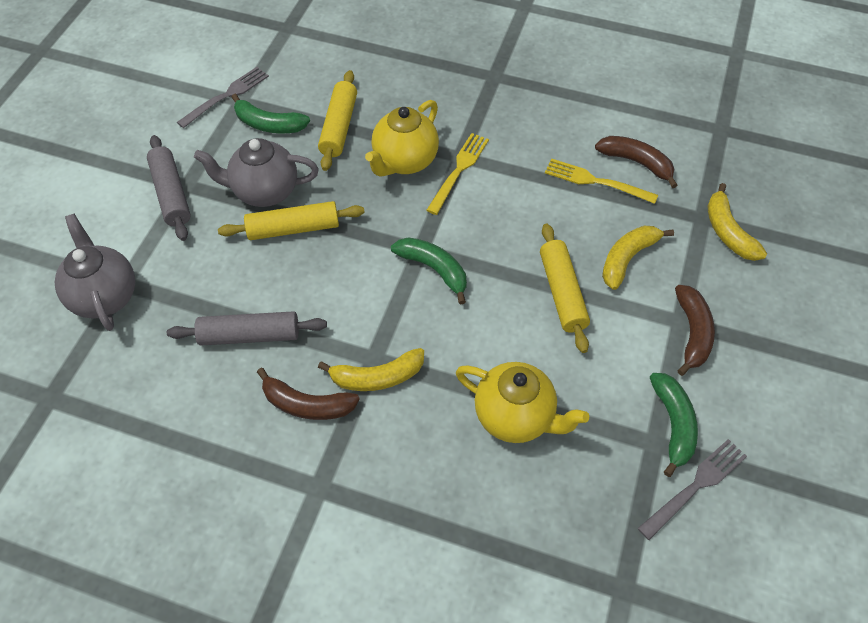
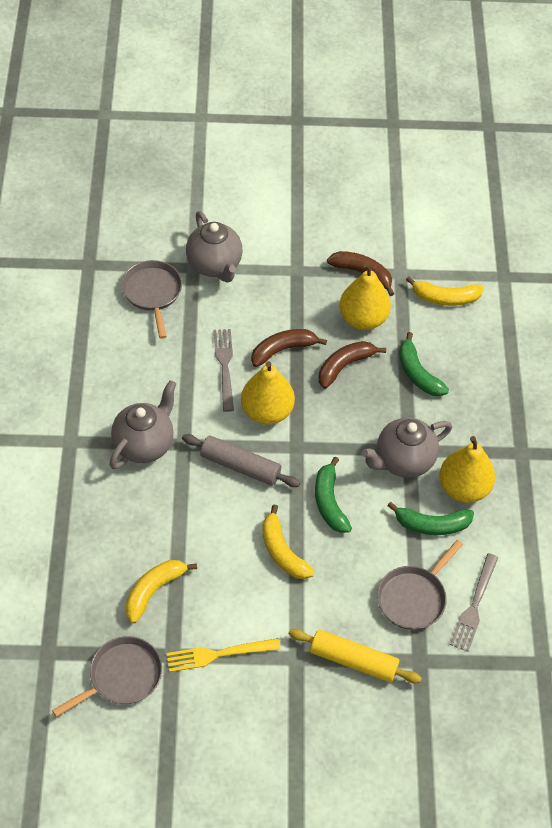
grey pan: none = 0 -> [52,636,162,717] [121,260,182,339] [377,540,463,630] = 3
grey rolling pin: [147,135,191,241] [167,311,327,346] = 2 -> [182,434,300,487] = 1
grey teapot: [55,214,135,331] [194,138,319,207] = 2 -> [109,380,177,469] [186,211,243,282] [362,417,452,478] = 3
yellow fork: [426,133,489,215] [545,158,658,204] = 2 -> [166,638,280,672] = 1
yellow pear: none = 0 -> [241,361,295,424] [339,263,391,330] [439,436,495,503] = 3
yellow rolling pin: [218,201,365,240] [318,70,357,171] [540,224,590,353] = 3 -> [289,629,422,684] = 1
yellow teapot: [365,100,439,177] [456,362,589,443] = 2 -> none = 0

